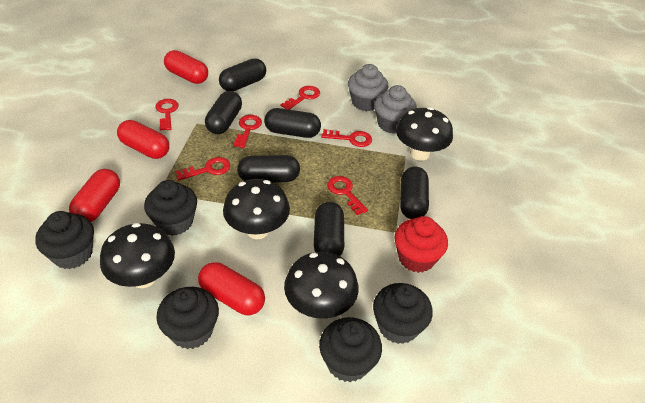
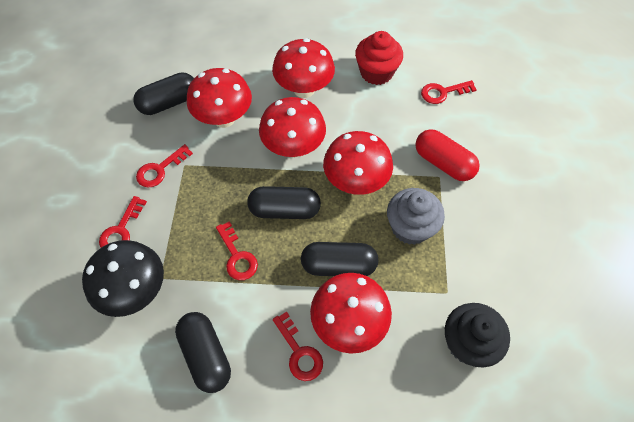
black capsule: [205,91,242,134] [219,58,266,91] [237,155,300,183] [264,108,321,138] [314,202,344,256] [400,167,429,219] = 6 -> [133,72,194,115] [175,312,231,393] [247,186,321,219] [301,242,378,276] = 4
black cupcake: [35,211,94,269] [144,180,197,236] [156,287,219,349] [319,317,382,382] [373,283,433,344] = 5 -> [445,303,510,368] = 1
black mushroom: [100,223,175,288] [223,179,290,239] [284,252,359,319] [396,107,453,161] = 4 -> [82,240,164,317] = 1
grey cupcake: [348,64,388,111] [374,85,417,134] = 2 -> [387,188,445,245] = 1
red capsule: [69,169,120,222] [117,120,169,159] [164,50,208,84] [198,262,265,315] = 4 -> [415,129,480,181] = 1
red key: [155,99,179,130] [175,157,230,181] [233,115,262,148] [281,86,320,110] [321,129,372,147] [327,176,368,215] = 6 -> [99,196,147,248] [136,144,193,187] [216,221,258,280] [273,312,323,381] [421,80,477,104] = 5
red mushroom: none = 0 -> [187,68,252,128] [259,97,326,158] [272,38,335,98] [310,273,392,354] [323,131,393,195] = 5

